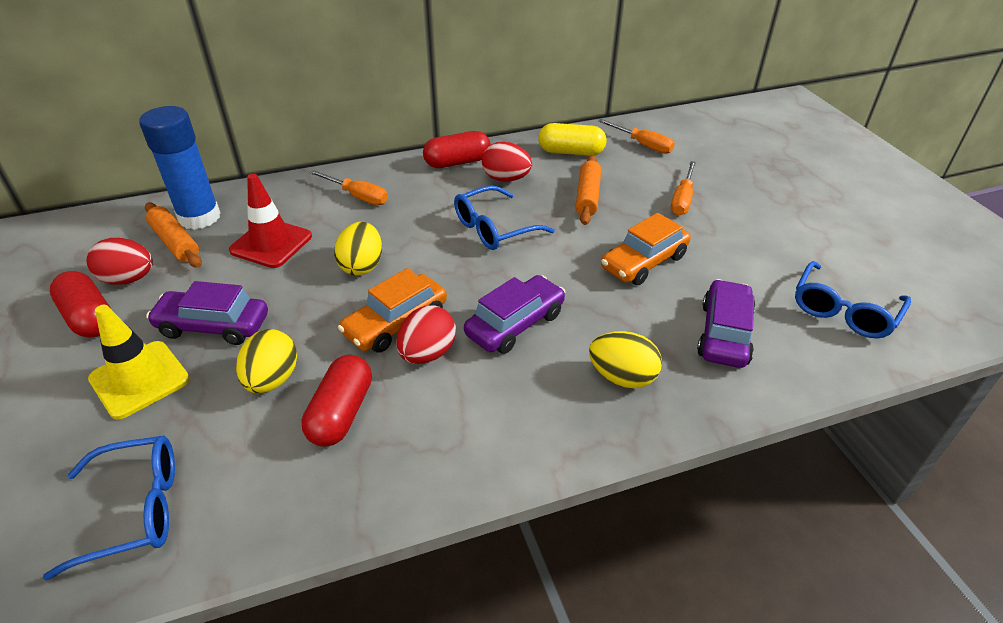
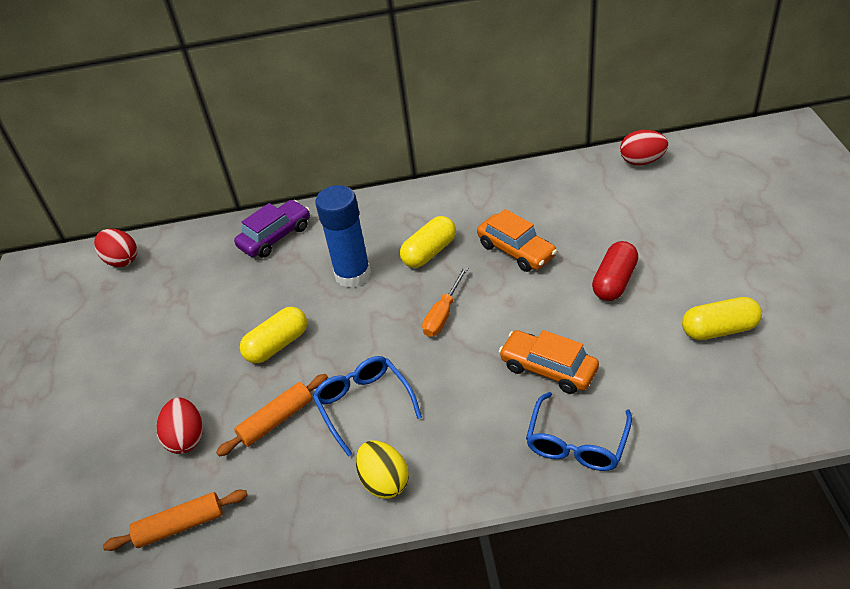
blue glasses: [43,435,175,581] [454,185,555,250] [795,261,911,338] = 3 -> [313,356,422,457] [526,392,632,471] = 2
orange screwdriver: [309,170,388,205] [598,119,675,154] [671,161,696,216] = 3 -> [422,266,468,337] = 1
purple car: [146,281,268,345] [464,275,566,354] [697,279,755,368] = 3 -> [234,200,310,258] = 1
red capsule: [50,271,111,338] [301,355,372,447] [423,131,491,168] = 3 -> [592,241,638,301] = 1
red traffic cone: [229,174,312,268] = 1 -> none = 0
yellow capsule: [538,123,607,156] = 1 -> [240,307,307,363] [400,216,456,268] [682,297,762,340] = 3
yellow egg: [236,329,297,393] [334,222,382,275] [589,331,662,389] = 3 -> [356,440,409,499] = 1
yellow traffic cone: [88,305,190,419] = 1 -> none = 0

